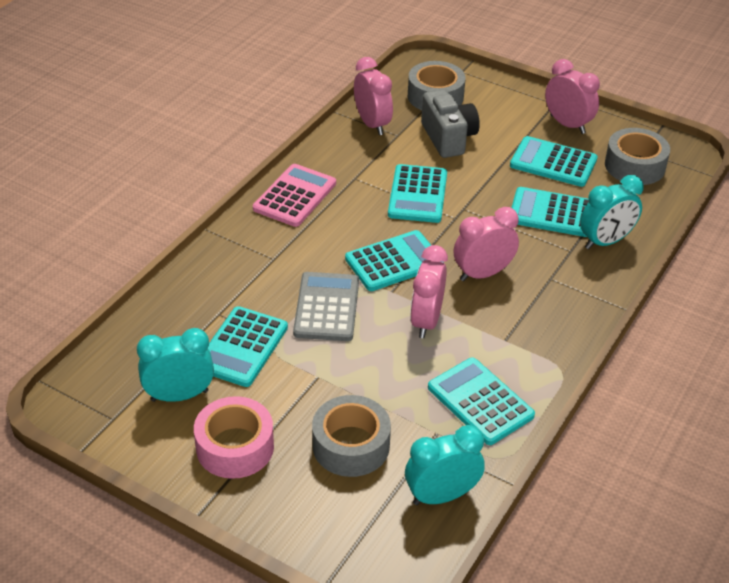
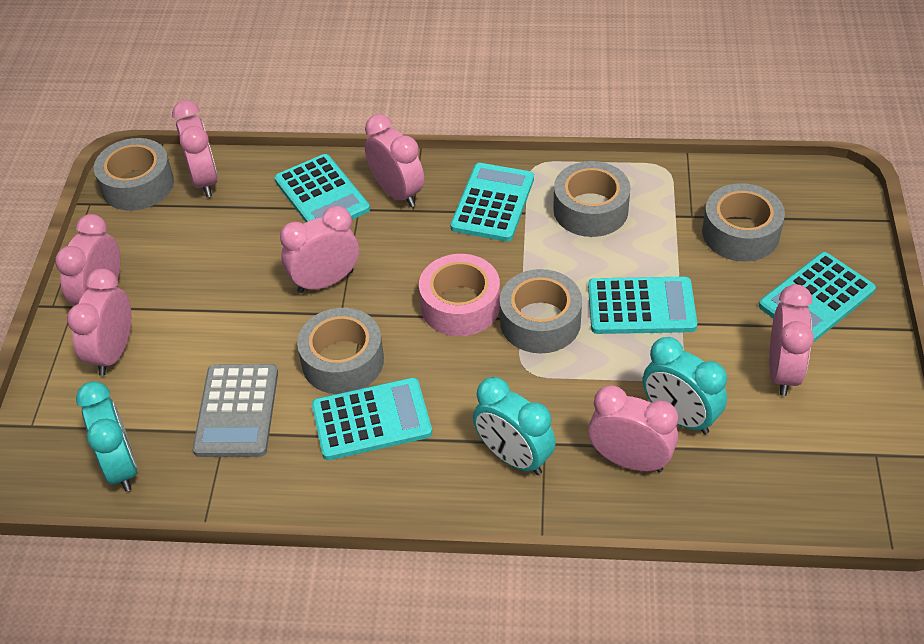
grey camera: [421,89,480,158] = 1 -> none = 0
grey tape: [312,395,391,477] [408,61,465,110] [605,128,670,185] = 3 -> [94,138,174,211] [297,308,384,394] [500,269,582,353] [553,161,631,237] [702,183,785,261] = 5
pink calculator: [253,164,336,227] = 1 -> none = 0
pink clock: [354,57,393,135] [410,245,448,338] [454,207,519,281] [545,59,600,134] = 4 -> [55,214,120,305] [67,268,131,376] [172,100,218,197] [280,206,359,293] [365,114,424,207] [588,385,678,473] [769,284,814,396] = 7
turquoise calculator: [208,306,288,387] [345,230,444,291] [388,164,447,223] [428,357,535,445] [510,136,597,187] [512,187,589,237] = 6 -> [275,154,370,222] [312,378,432,460] [450,163,534,242] [588,276,697,334] [759,252,876,342] = 5

